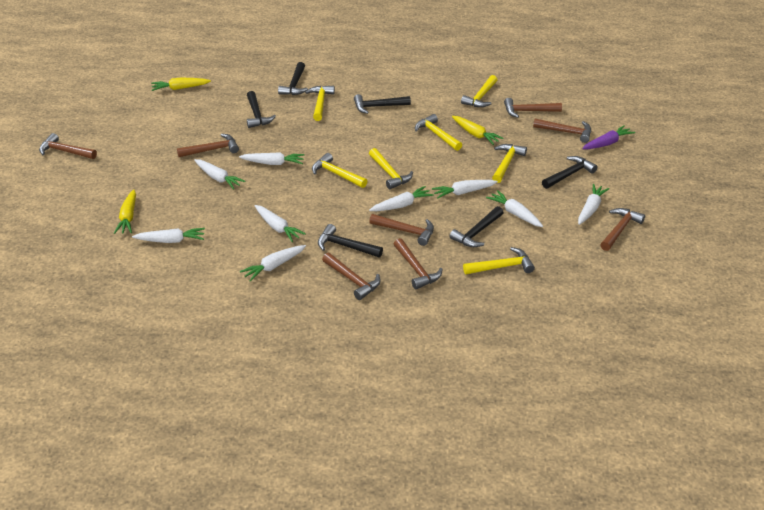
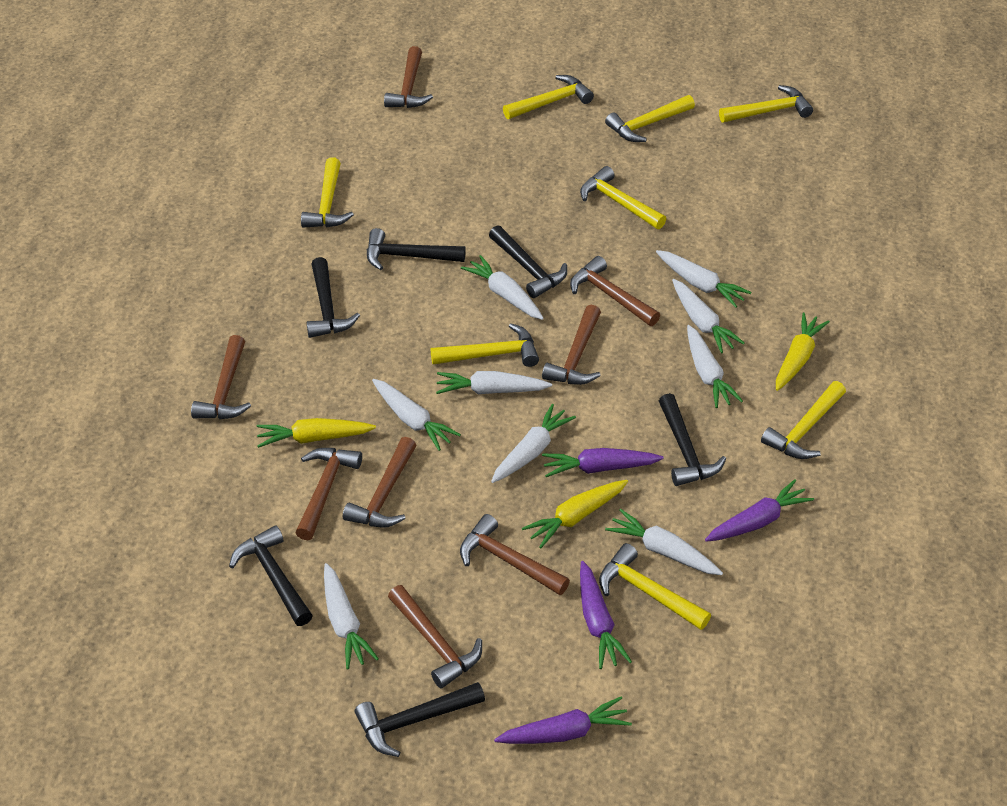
purple carrot: [582,125,635,149] = 1 -> [494,697,632,744] [542,448,664,477] [580,561,632,669] [705,479,814,542] = 4
yellow hammer: [305,86,335,121] [312,153,367,188] [369,148,413,189] [415,114,462,151] [461,75,497,107] [463,247,535,274] [492,144,527,183] = 7 -> [301,157,354,227] [431,323,539,367] [503,75,594,119] [580,166,666,229] [599,543,711,630] [605,95,695,142] [719,85,813,123] [761,381,846,459] = 8

